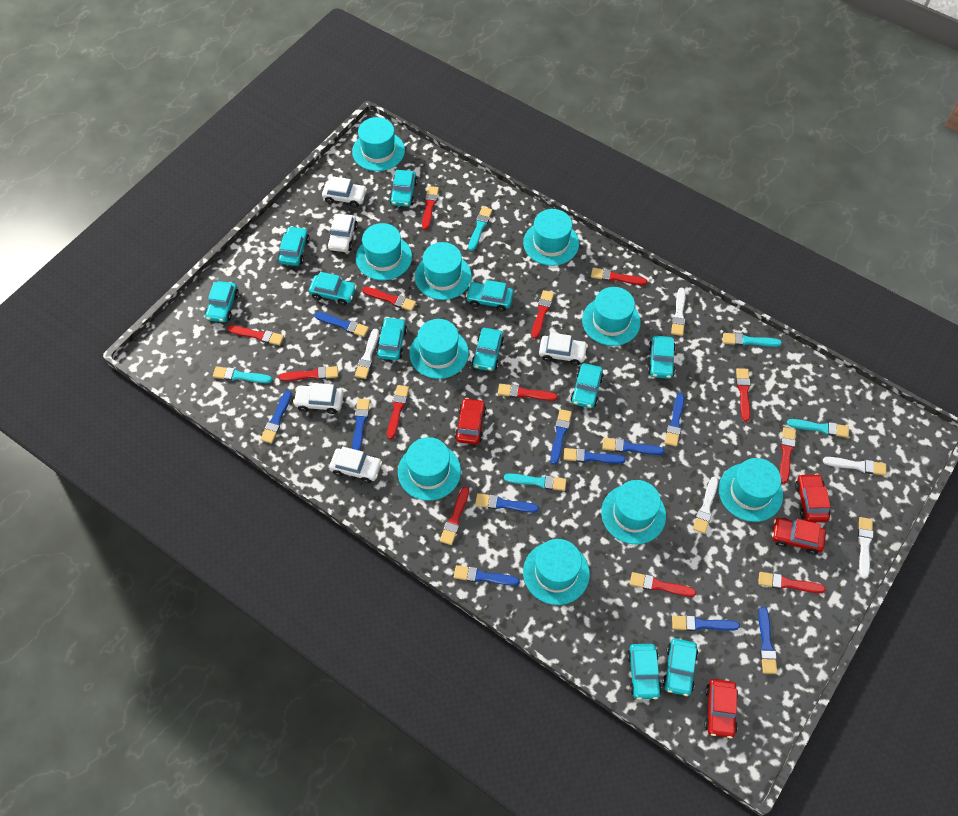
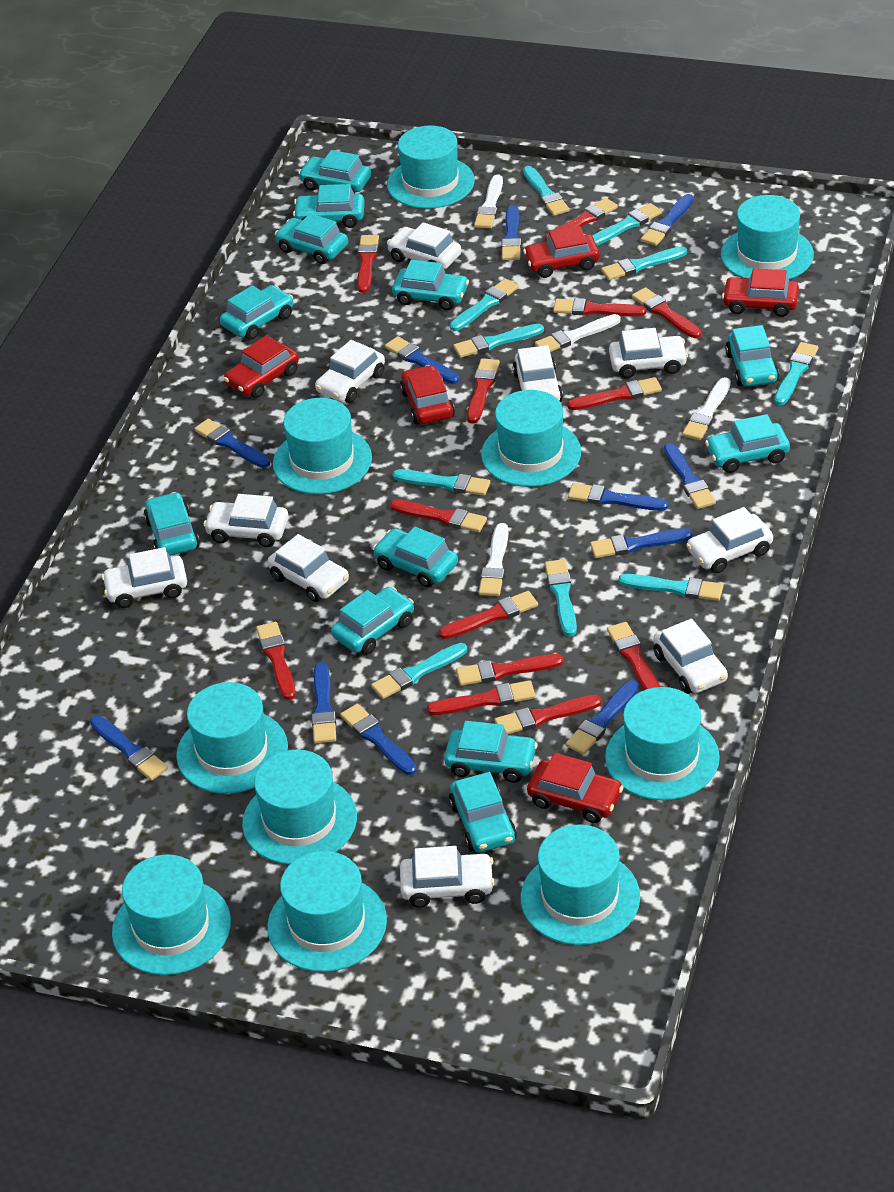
red car: [455,398,486,445] [704,679,738,738] [772,518,826,554] [795,474,830,522] = 4 -> [224,335,299,398] [400,365,455,424] [523,226,600,278] [527,753,623,823] [722,268,799,317] = 5
turquoise brush: [213,366,272,383] [468,207,492,251] [504,473,566,491] [723,333,782,347] [787,419,849,438] = 5 -> [371,643,467,699] [393,469,490,496] [450,278,519,331] [453,324,544,358] [523,166,569,216] [545,559,577,636] [593,203,662,246] [601,246,687,280] [618,574,723,601] [774,342,818,405] = 10
turquoise car: [205,281,239,322] [278,226,310,266] [309,272,357,306] [376,317,407,360] [389,170,417,207] [466,280,514,312] [472,328,504,371] [570,363,604,408] [627,644,662,700] [648,336,676,379] [662,638,698,696] = 11 -> [144,492,200,556] [220,285,293,340] [275,213,348,264] [293,184,365,228] [298,150,371,194] [331,587,414,655] [373,527,458,588] [392,260,469,310] [444,721,538,783] [449,772,517,852] [705,414,790,473] [725,325,779,386] = 12
white brush: [355,329,379,379] [671,288,686,336] [693,477,718,534] [823,457,886,476] [858,517,873,579] = 5 -> [474,175,503,228] [479,523,509,596] [535,314,621,352] [682,377,731,440] = 4
white car: [293,383,344,414] [322,176,367,208] [327,214,358,252] [329,447,382,483] [539,333,588,366] = 5 -> [101,547,187,608] [203,494,289,547] [267,534,349,602] [315,340,385,403] [387,222,462,269] [400,846,495,908] [513,345,563,402] [609,328,688,378] [653,619,728,694] [686,507,773,573] = 10

